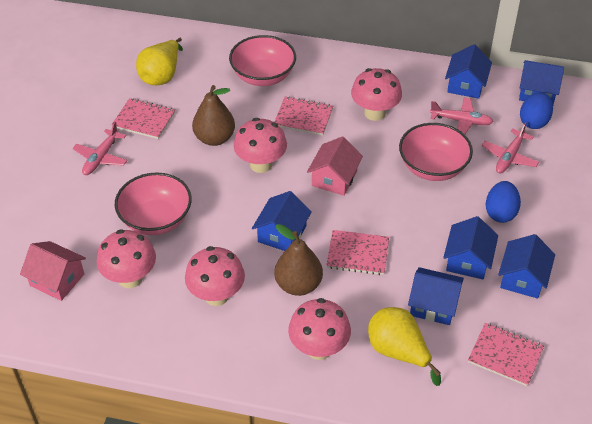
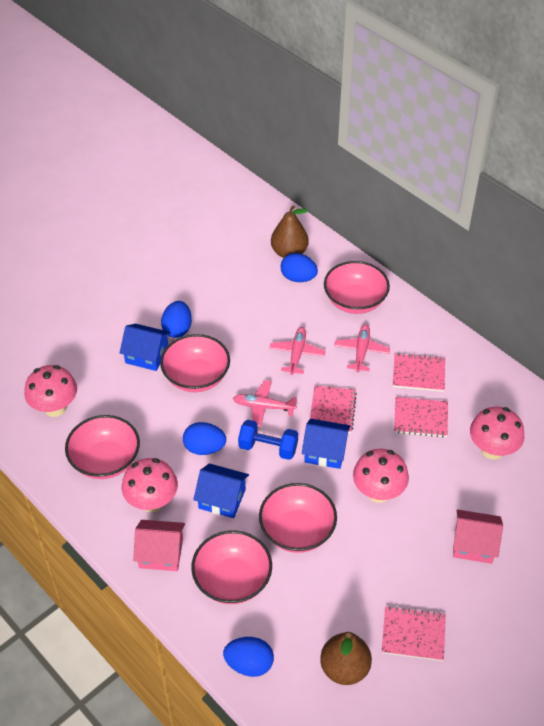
blue dumbbell: none = 0 -> [238,420,298,460] = 1
blue egg: [486,181,521,223] [520,92,553,129] = 2 -> [161,301,192,338] [183,422,226,455] [223,637,274,677] [281,253,318,282] = 4
blue house: [252,191,312,251] [408,267,464,325] [443,216,498,279] [445,44,492,99] [498,234,555,299] [519,60,564,105] = 6 -> [120,324,171,371] [193,463,249,518] [302,419,351,469] = 3
pink bowl: [115,172,192,235] [229,35,296,86] [399,123,473,181] = 3 -> [65,415,140,479] [160,334,230,392] [191,530,272,604] [259,483,337,553] [324,261,390,314] = 5
pink mushroom: [97,229,156,288] [185,246,245,306] [234,118,287,173] [288,298,351,360] [351,68,402,121] = 5 -> [24,365,77,417] [122,458,178,512] [353,449,409,503] [470,407,524,459] = 4
yellow pear: [136,38,183,85] [368,307,441,386] = 2 -> none = 0

